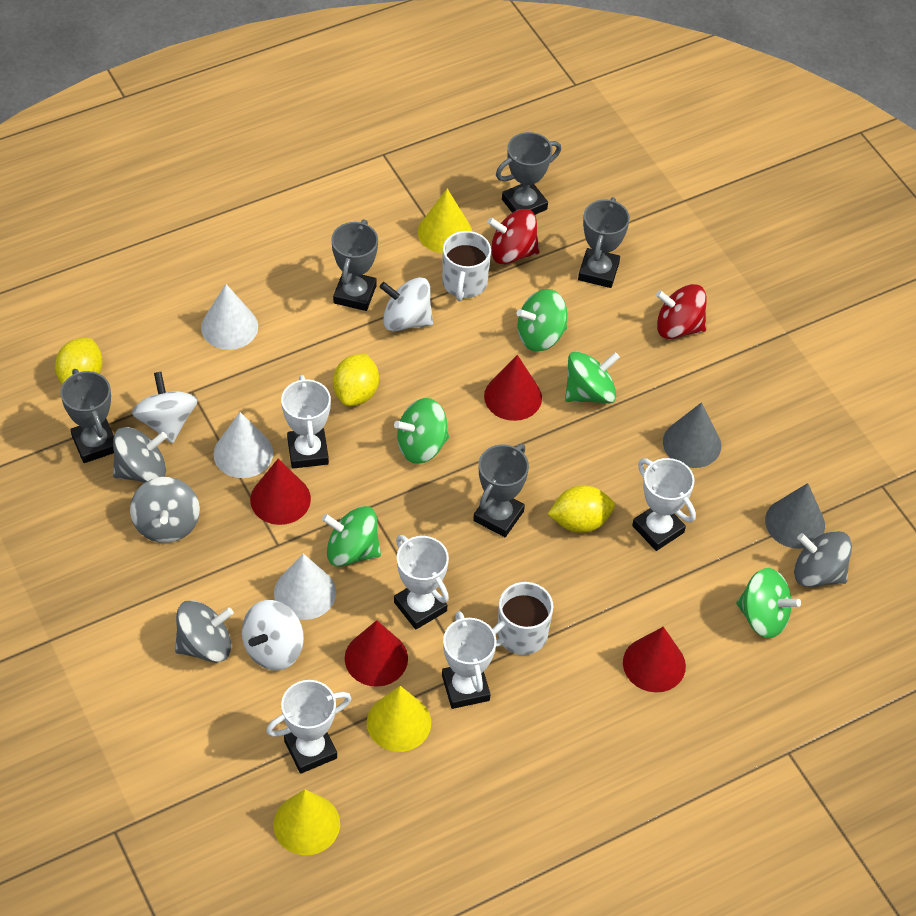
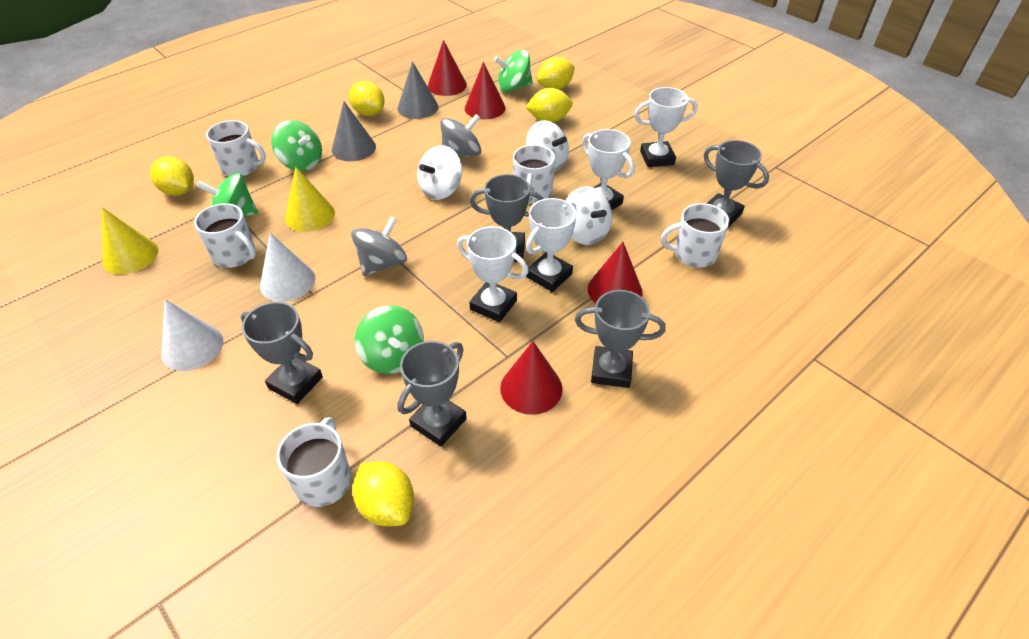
green spinning top: [322,506,381,567] [394,398,449,464] [516,289,567,352] [565,352,620,403] [736,568,801,638] = 5 -> [196,173,258,217] [271,120,322,171] [355,305,424,374] [494,50,533,92] = 4
grey spinning top: [113,427,167,483] [130,477,200,543] [175,600,234,663] [794,531,852,587] = 4 -> [351,216,407,276] [440,114,481,157] = 2
red spinning top: [487,209,540,264] [656,284,707,339] = 2 -> none = 0
white cone: [201,284,258,350] [213,412,273,478] [274,553,336,620] = 3 -> [161,299,223,371] [260,233,315,302] = 2
white mug: [442,231,491,301] [493,582,553,655] = 2 -> [194,203,256,268] [206,120,266,176] [277,417,352,507] [513,145,555,204] [661,203,729,268] = 5
white trophy: [266,680,352,774] [281,375,331,468] [394,535,449,630] [442,611,497,709] [632,458,696,551] = 5 -> [457,226,529,322] [526,198,577,292] [582,129,634,210] [634,87,698,167] = 4
yellow cone: [273,790,340,855] [367,686,431,752] [418,189,472,253] = 3 -> [102,207,158,275] [285,167,335,232] = 2
yellow lemon: [55,338,103,385] [333,354,379,406] [548,485,615,533] = 3 -> [150,156,194,196] [349,81,385,116] [353,461,414,526] [525,88,573,122] [537,57,575,90] = 5

